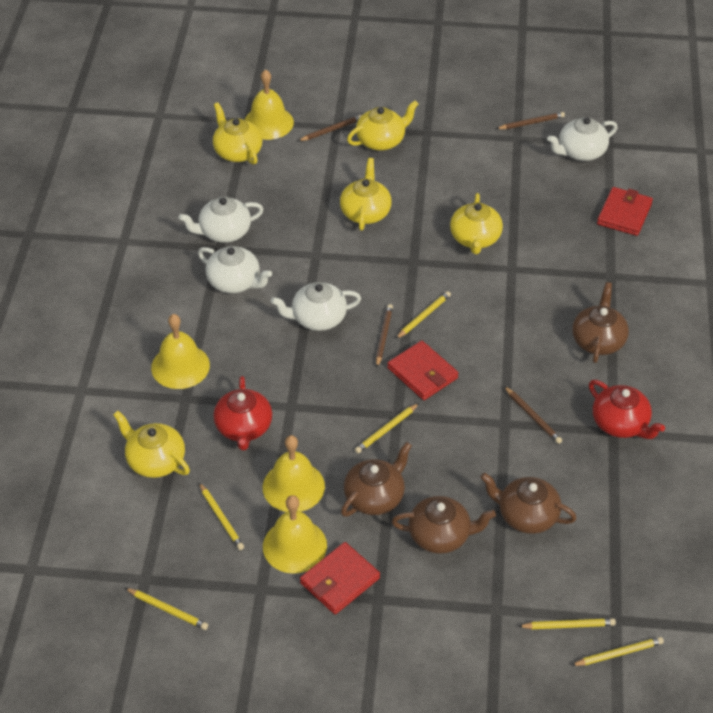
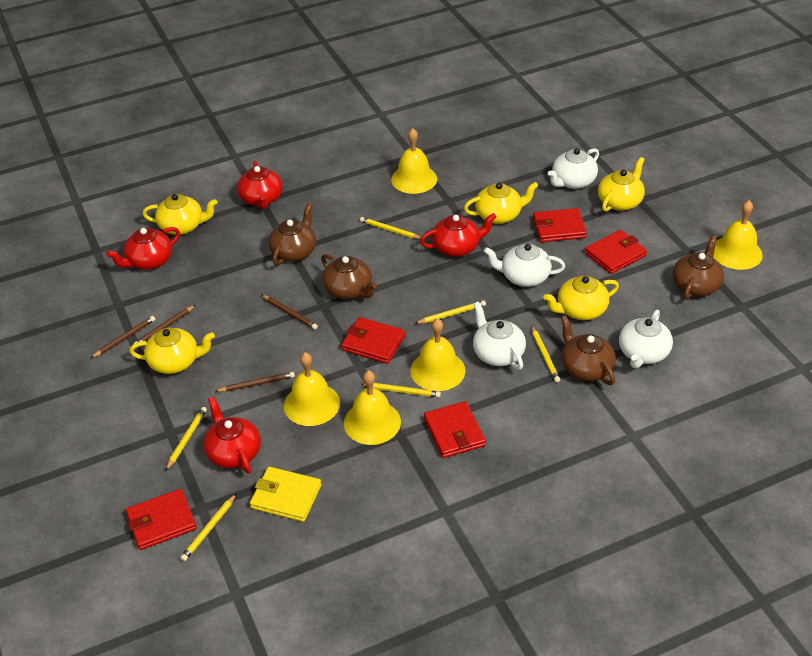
red teapot: [213,376,272,450] [589,380,665,439] = 2 -> [106,227,180,270] [203,396,261,474] [237,161,283,209] [420,213,496,257] = 4
red wallet: [300,542,380,615] [387,341,459,400] [597,187,653,236] = 3 -> [126,489,197,550] [341,317,405,364] [424,401,486,458] [533,208,587,242] [585,230,647,274] = 5
yellow bell: [151,314,210,389] [244,69,294,140] [263,435,325,512] [263,495,327,574] = 4 -> [284,352,340,426] [344,370,401,445] [391,128,437,194] [410,318,465,391] [713,200,763,270] = 5
yellow wallet: none = 0 -> [250,467,322,522] = 1

